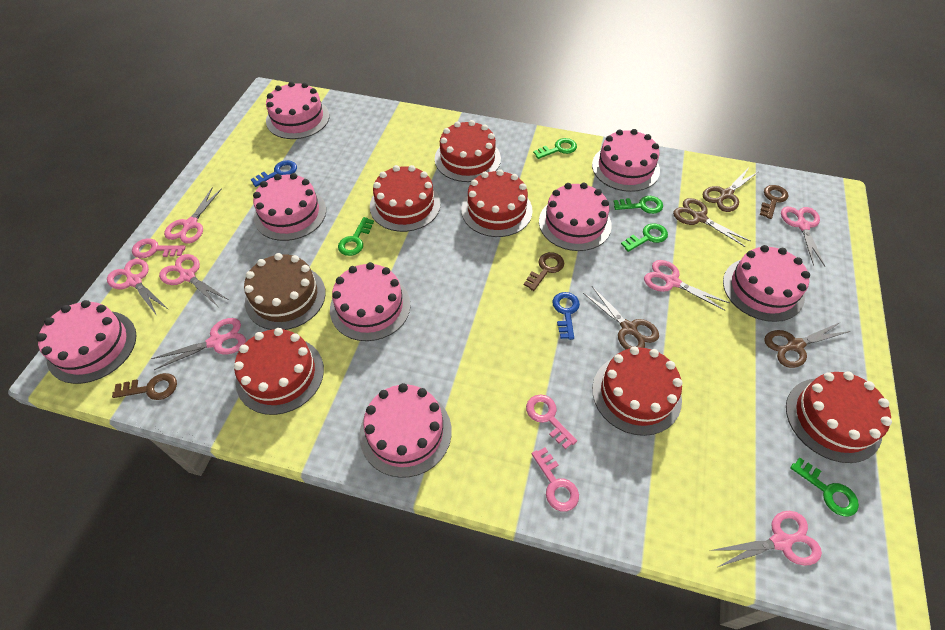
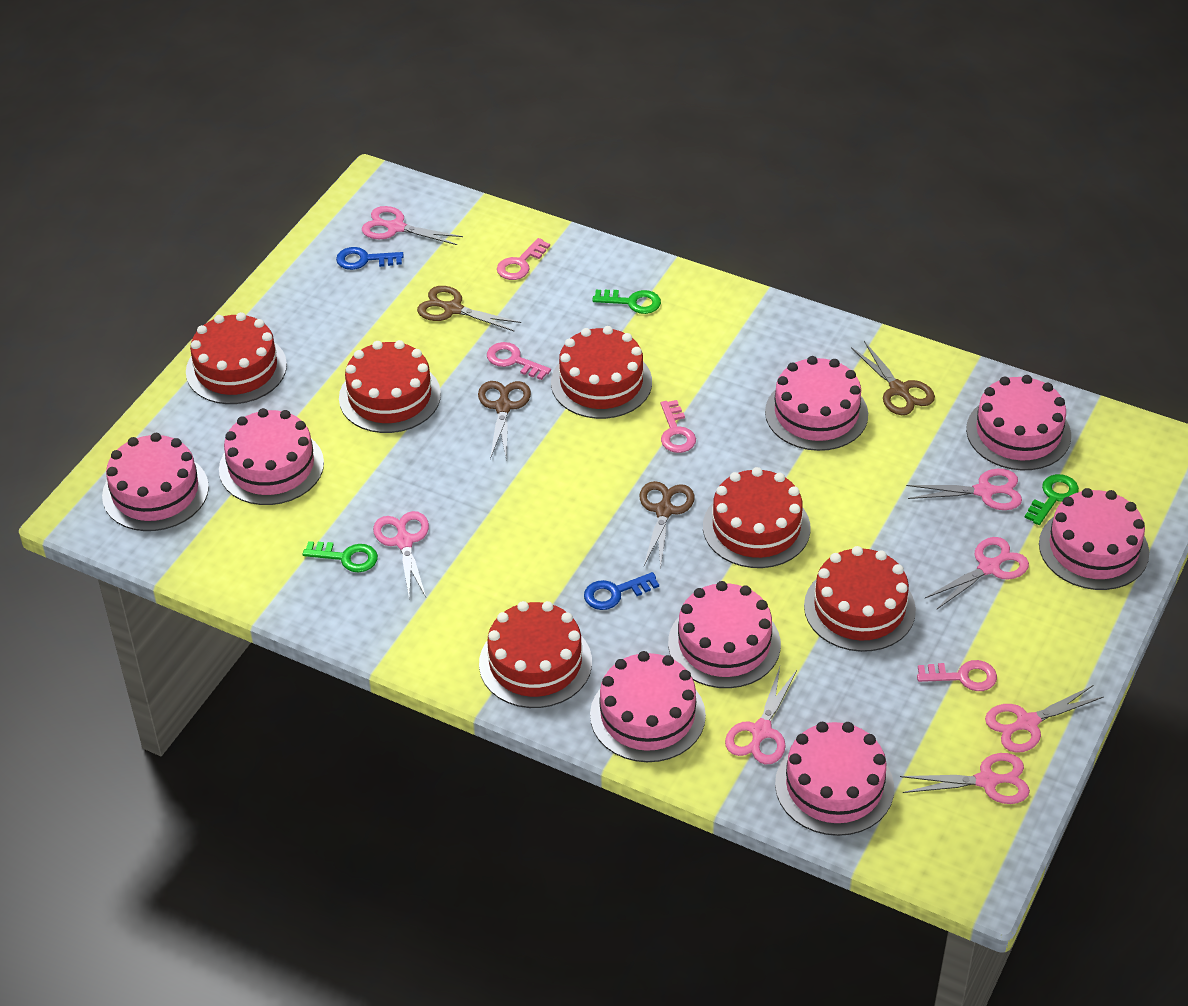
brown cake: [244,253,326,330] = 1 -> none = 0
brown key: [112,373,177,400] [524,252,564,291] [760,185,788,219] = 3 -> none = 0
green key: [338,217,374,256] [533,138,577,159] [614,196,663,214] [621,223,668,252] [790,458,859,517] = 5 -> [302,541,378,572] [592,290,661,314] [1024,474,1079,525] = 3
pink key: [132,238,186,258] [526,395,577,449] [532,447,579,511] = 3 -> [487,342,551,380] [497,238,550,280] [661,400,696,453] [917,660,997,691] = 4

